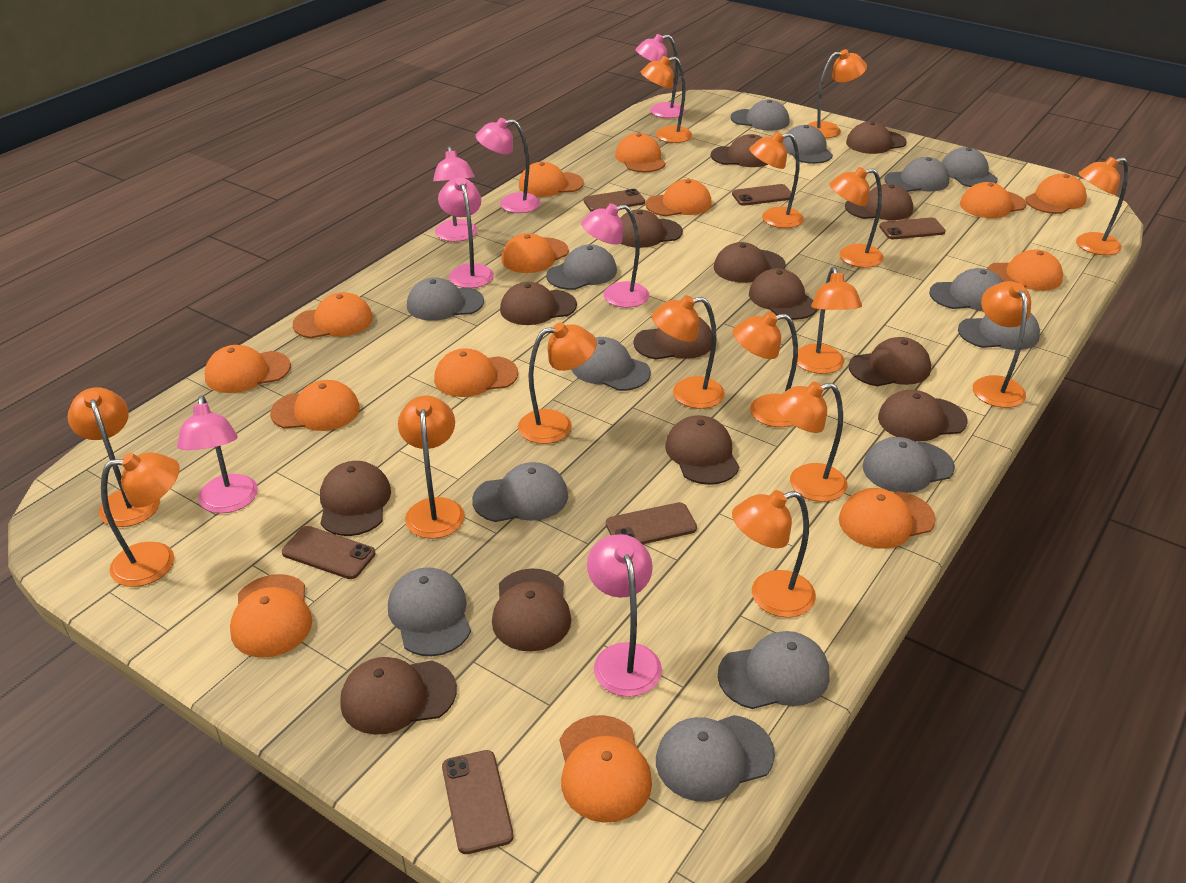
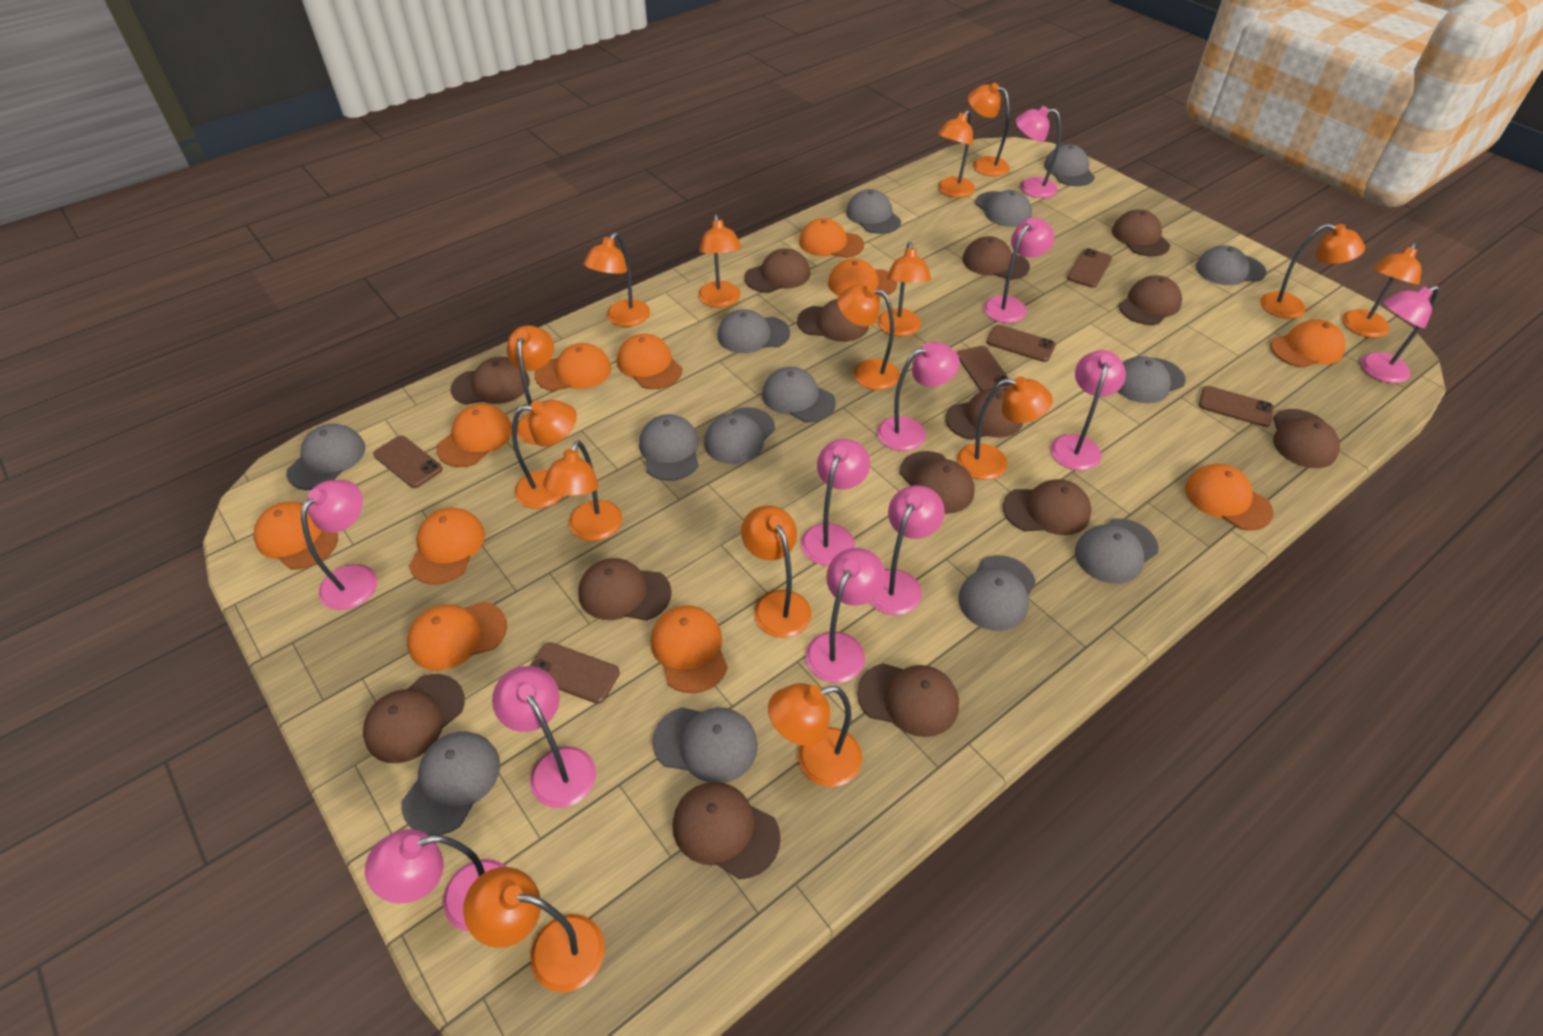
orange cap: [205,345,291,393] [230,574,312,658] [270,380,360,431] [293,292,373,338] [434,348,518,397] [502,233,569,273] [519,162,584,197] [560,715,652,823] [615,133,666,173] [646,179,712,216] [839,488,936,549] [960,182,1026,218] [987,249,1063,291] [1025,174,1087,214] = 14 -> [254,502,338,570] [407,602,507,670] [409,508,485,584] [436,404,512,467] [535,343,611,391] [617,334,682,389] [650,605,728,693] [799,218,864,258] [828,258,897,296] [1185,464,1274,531] [1270,320,1346,368] = 11
pink lamp: [177,396,258,513] [433,146,477,242] [438,177,494,288] [476,118,540,213] [581,204,649,308] [587,534,662,697] [635,34,685,118] = 7 -> [301,480,377,610] [365,829,506,931] [492,666,596,808] [801,439,870,566] [805,548,886,683] [870,485,945,615] [877,342,960,451] [984,218,1055,323] [1015,106,1061,198] [1051,350,1126,471] [1361,286,1439,383] = 11

